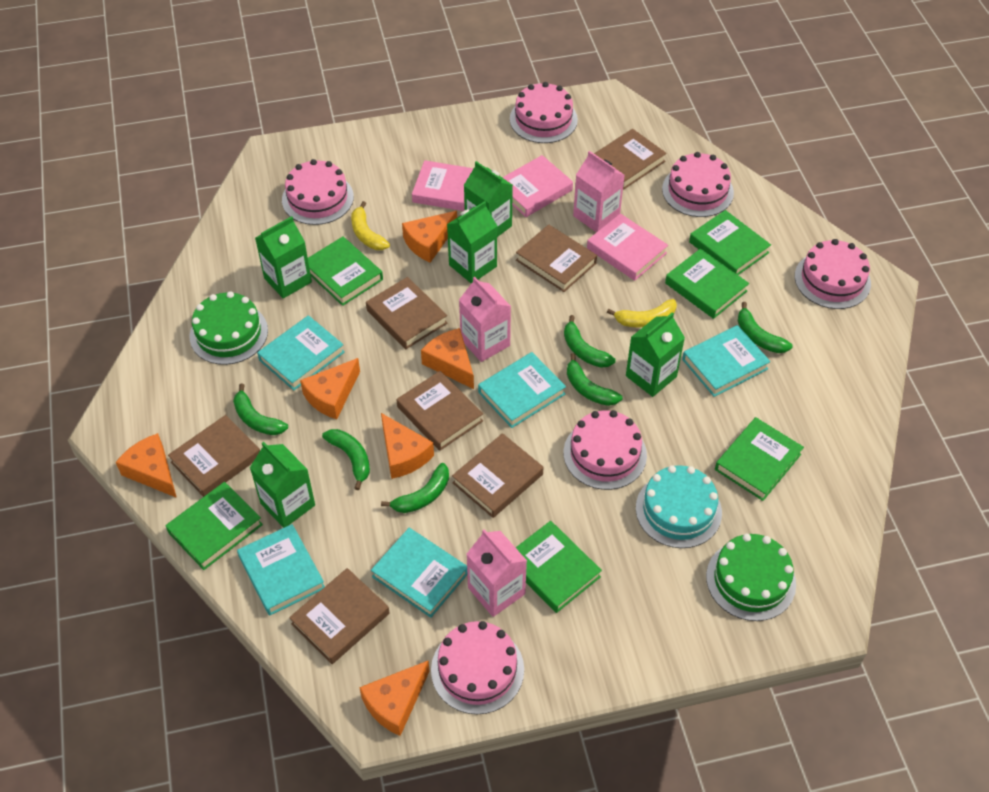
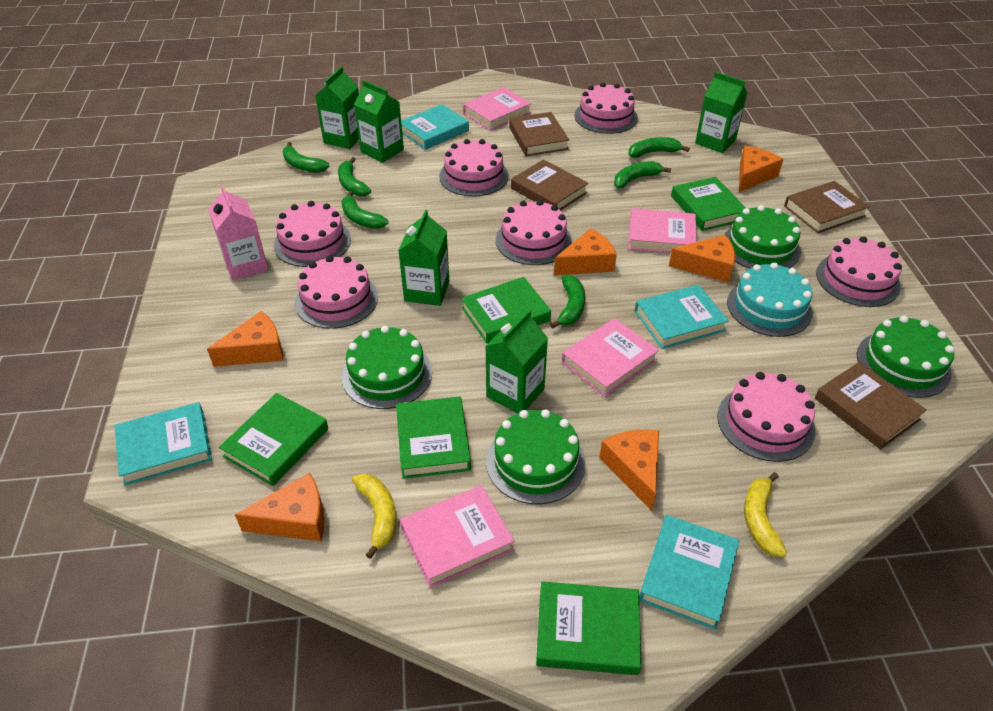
brown book: [168,415,260,497] [289,568,390,664] [366,277,447,349] [397,371,483,451] [452,433,543,518] [516,225,597,292] [594,129,667,190] = 7 -> [509,112,569,156] [511,159,588,210] [784,181,870,233] [815,362,927,450] = 4
green book: [165,482,263,570] [308,236,383,306] [516,521,602,613] [665,249,749,319] [689,210,771,275] [715,417,804,501] = 6 -> [219,393,328,486] [396,397,471,479] [461,277,551,344] [536,581,642,675] [671,177,746,231] = 5
green cake: [190,291,268,365] [706,534,796,621] = 2 -> [342,326,432,409] [486,409,586,504] [724,205,801,269] [857,316,955,398] = 4
pink book: [412,160,474,211] [502,155,573,217] [587,213,668,281] = 3 -> [400,485,514,588] [463,87,532,131] [562,318,659,397] [628,208,697,253] = 4
pink cake: [282,159,354,225] [431,621,524,714] [510,82,578,143] [563,410,647,490] [662,152,734,217] [795,239,871,309] = 6 -> [274,201,351,267] [295,256,378,329] [439,139,509,197] [496,200,572,265] [574,83,638,134] [717,372,816,462] [816,236,902,307] = 7
pink carton: [459,277,511,362] [467,529,527,617] [573,151,625,233] = 3 -> [208,185,268,280] = 1
turquoise book: [237,524,325,616] [257,315,345,390] [371,528,467,618] [478,352,566,428] [682,325,770,397] = 5 -> [115,402,212,486] [401,104,469,150] [635,285,729,349] [639,515,739,630] = 4

